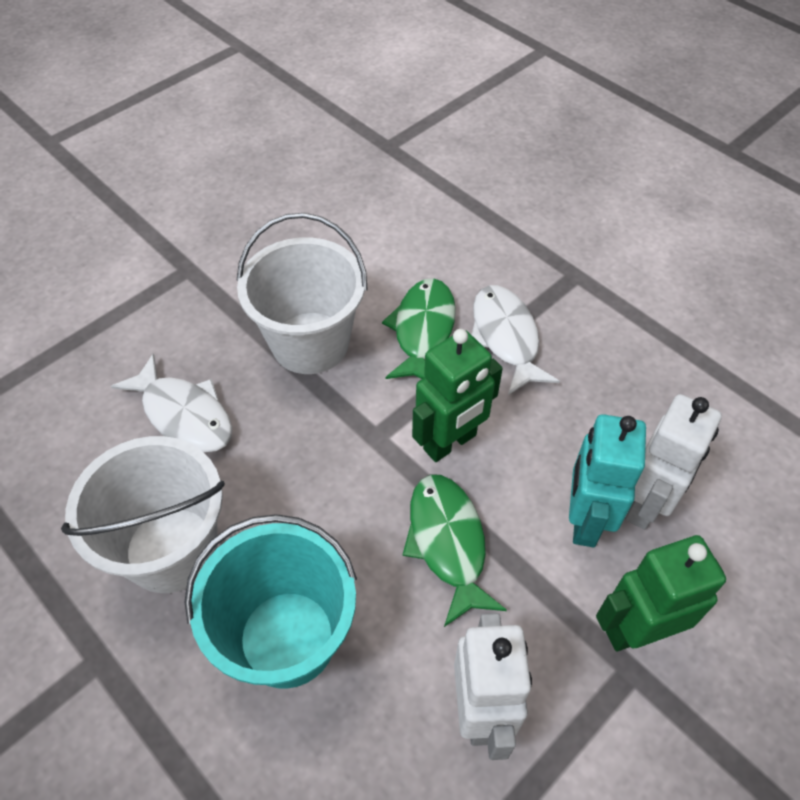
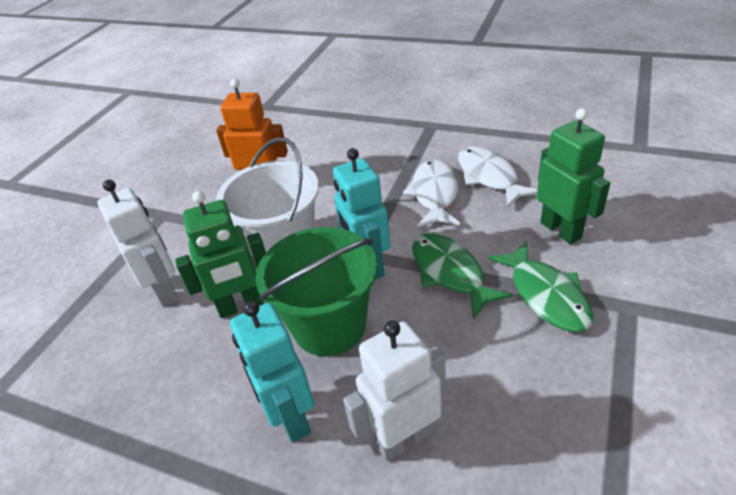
green bucket: none = 0 -> [255,227,377,356] = 1
orange robot: none = 0 -> [216,79,288,170] = 1
turquoise bucket: [184,514,357,689] = 1 -> none = 0
turquoise robot: [569,414,646,547] = 1 -> [230,301,314,443] [333,148,391,279] = 2
white bucket: [61,436,225,593] [236,213,368,374] = 2 -> [216,137,319,259] = 1

